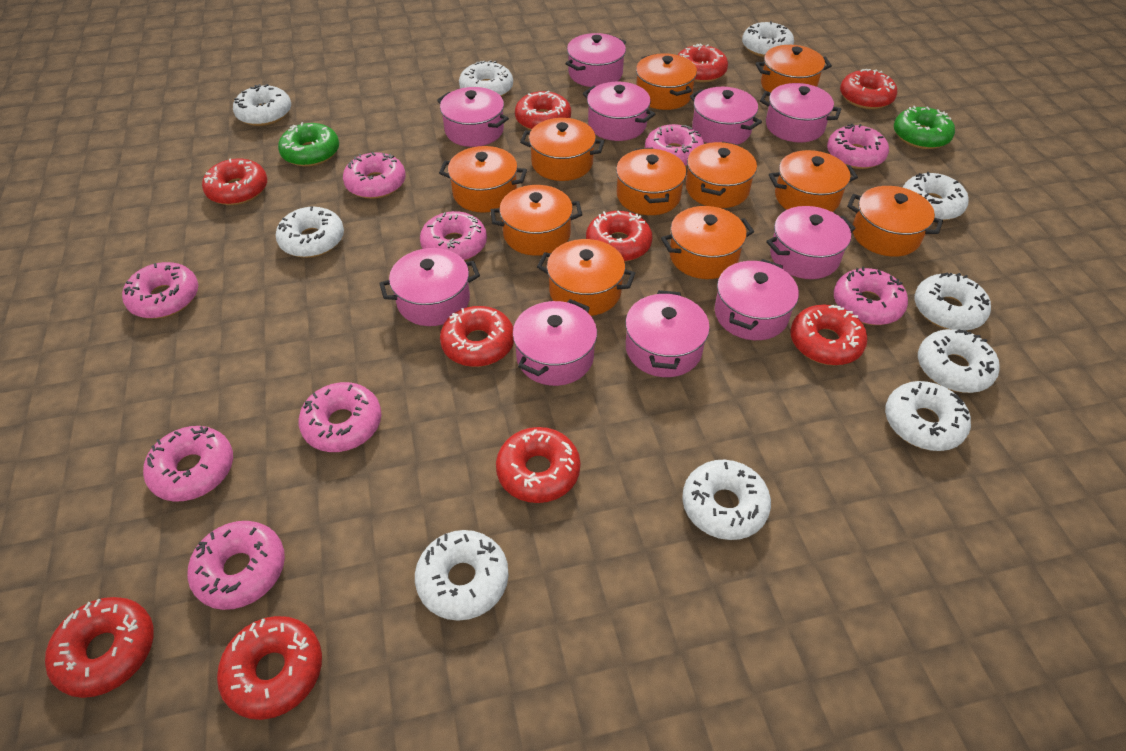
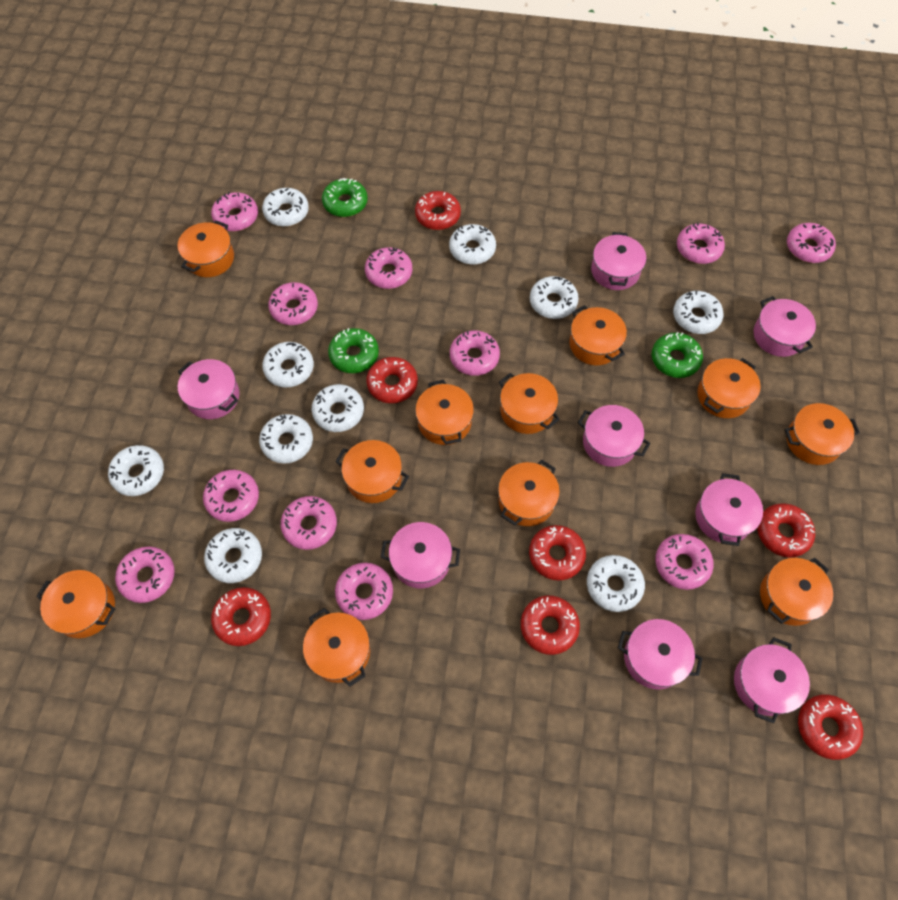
green donut: [278,122,339,167] [894,106,955,149] = 2 -> [322,178,368,217] [328,328,379,373] [652,332,703,378] = 3
pink donut: [122,262,198,319] [143,426,233,502] [187,521,285,610] [298,382,381,452] [343,152,406,199] [420,211,487,261] [645,124,704,167] [827,124,889,169] [834,266,908,325] = 9 -> [115,546,175,603] [203,470,259,522] [211,192,258,231] [268,282,318,325] [281,496,337,550] [335,563,393,620] [365,247,412,289] [450,330,500,376] [655,534,714,590] [677,222,725,264] [787,223,836,263] = 11
pink pot: [379,248,480,326] [437,87,509,147] [513,299,597,386] [565,33,626,87] [583,82,655,141] [625,290,710,377] [690,87,762,145] [715,259,799,340] [760,83,842,143] [766,206,856,279] = 10 -> [178,359,240,419] [381,522,460,588] [578,405,651,467] [591,232,646,290] [618,619,703,690] [695,473,763,546] [734,637,810,723] [753,296,816,357] = 8
red donut: [45,597,154,698] [202,158,267,205] [217,616,322,720] [440,306,514,367] [496,427,580,503] [515,91,571,130] [586,210,653,262] [678,43,728,83] [790,305,868,365] [840,69,897,109] = 10 -> [211,587,271,646] [366,357,418,403] [415,191,461,230] [521,595,580,655] [529,525,586,581] [757,503,815,558] [798,694,863,760] = 7

